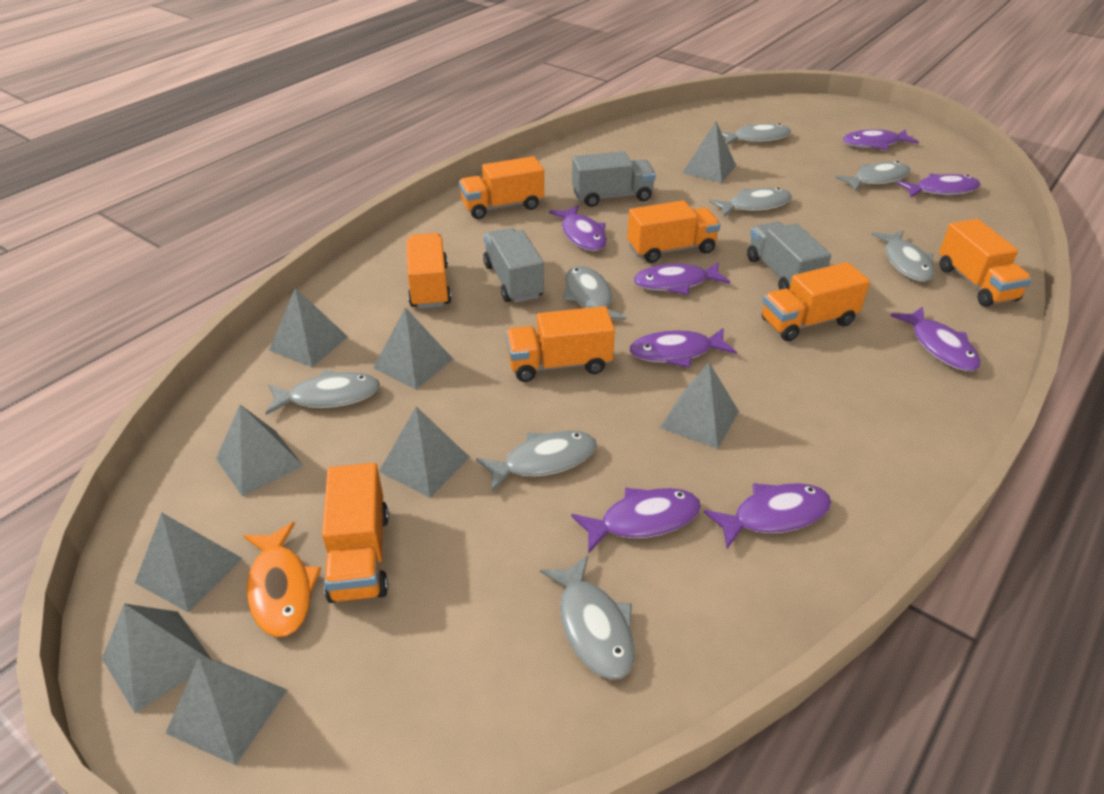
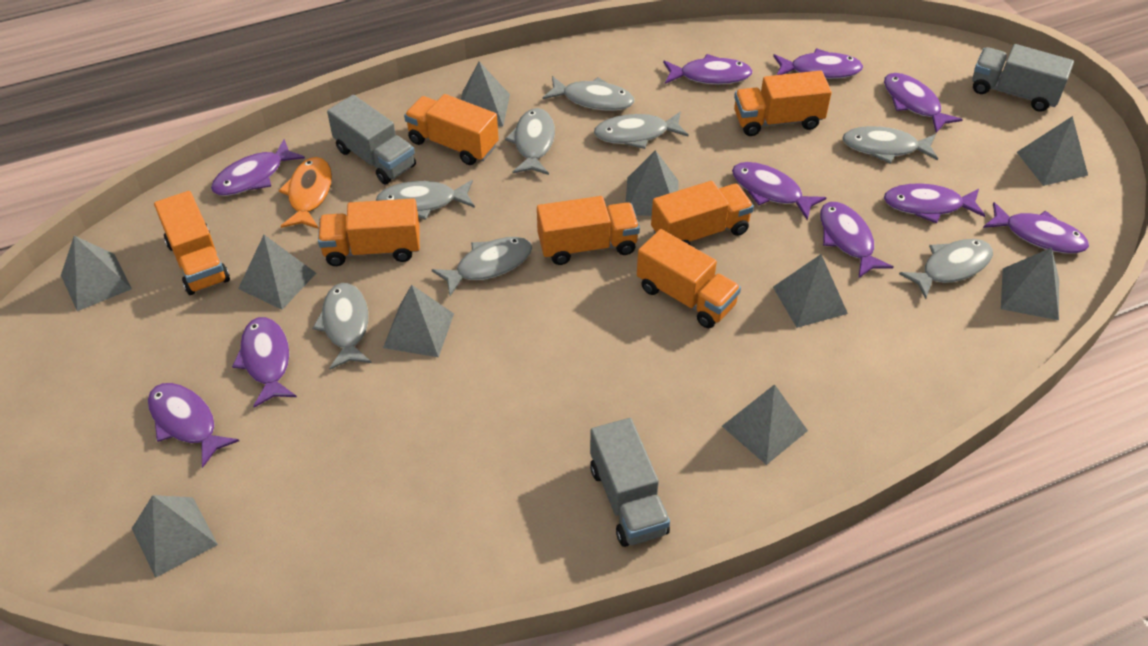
grey pyramid: [102,604,211,713] [135,512,243,613] [165,656,287,765] [216,405,303,497] [269,288,348,367] [373,307,453,390] [379,406,470,498] [660,363,739,449] [683,121,736,183] = 9 -> [61,236,132,311] [132,495,218,578] [238,235,316,310] [383,285,454,357] [461,61,510,127] [626,150,679,216] [722,384,808,465] [773,254,848,328] [1001,248,1059,320] [1017,116,1088,186] = 10
purple fish: [549,205,607,251] [571,487,701,554] [630,328,737,368] [634,262,730,295] [704,483,832,549] [843,129,919,150] [890,307,981,371] [896,174,981,198] = 8 -> [148,383,239,468] [211,139,305,196] [232,317,297,408] [663,54,753,85] [732,162,827,220] [773,48,863,79] [820,202,894,279] [884,73,963,133] [884,183,985,224] [983,202,1089,254] = 10

